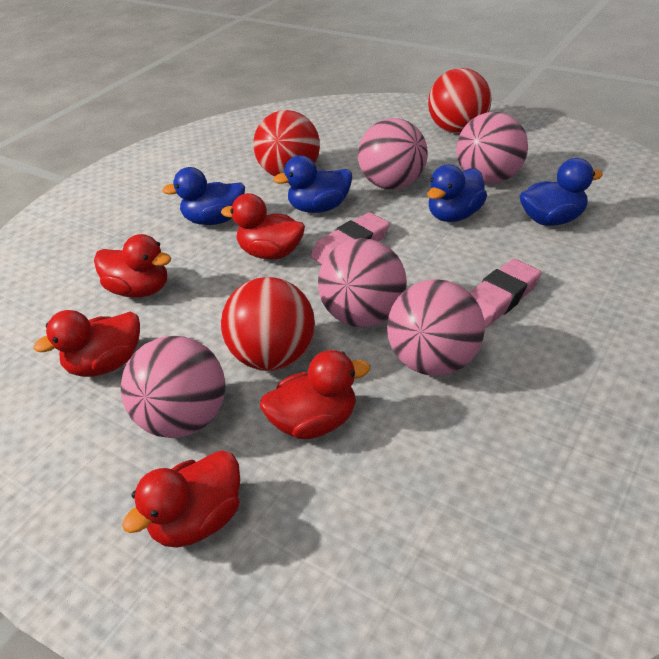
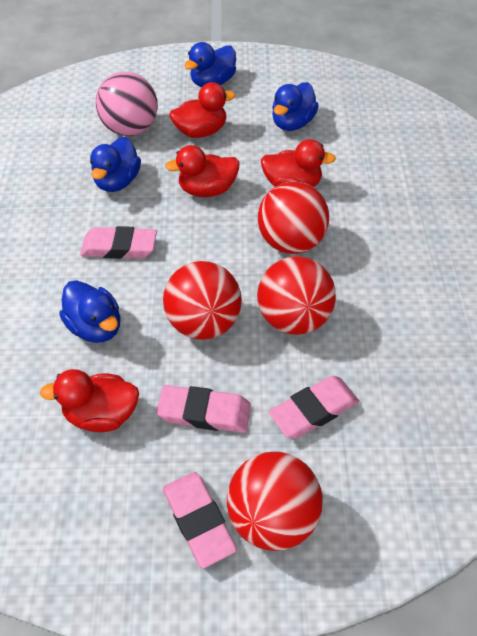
pink ball: [121,336,225,438] [318,238,407,327] [358,118,428,190] [387,279,485,376] [456,112,528,184] = 5 -> [95,72,158,136] = 1
pink eraser: [311,212,390,265] [469,259,541,328] = 2 -> [80,226,157,259] [156,385,251,433] [163,472,237,568] [269,376,359,439] = 4
red ball: [221,277,315,371] [253,110,320,176] [428,68,492,134] = 3 -> [163,261,242,340] [227,452,323,551] [257,256,336,335] [258,182,329,254] = 4
red duck: [33,310,140,377] [94,234,172,298] [122,450,240,548] [221,193,305,260] [260,350,370,439] = 5 -> [40,369,139,432] [165,145,240,197] [170,82,236,138] [261,139,336,187] = 4

